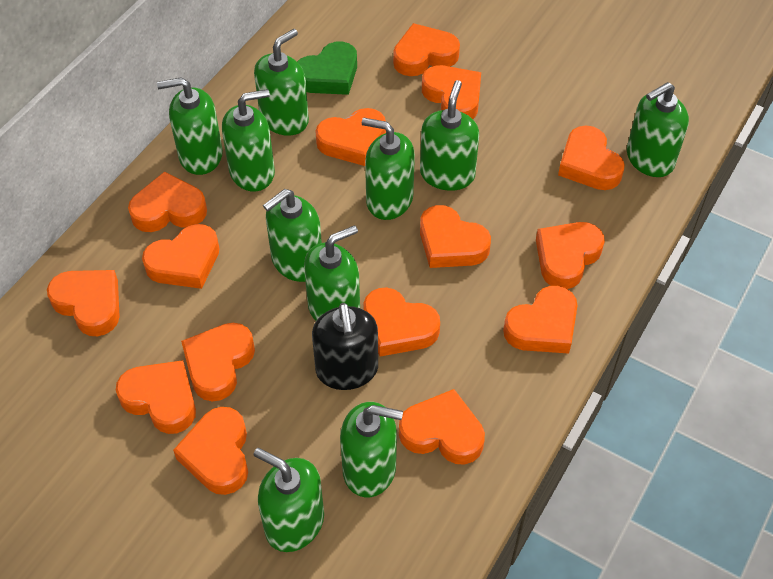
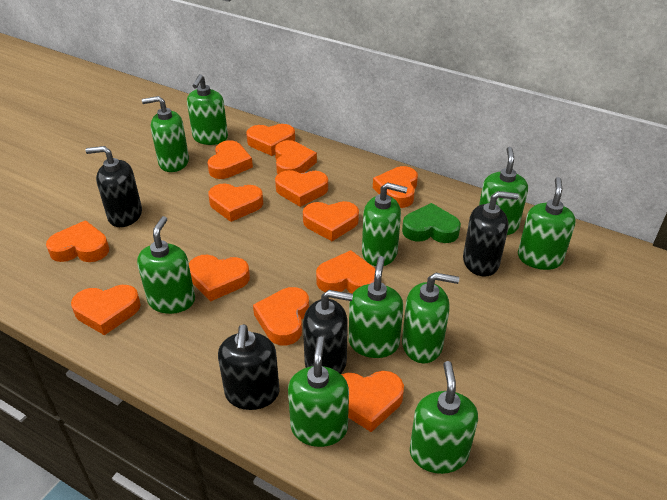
black soap dispenser: [312,303,378,390] = 1 -> [86,146,142,227] [218,324,280,410] [303,290,353,374] [463,191,519,277] = 4
orange heart: [47,270,120,336] [116,360,196,434] [128,171,207,232] [142,224,219,289] [173,407,248,495] [181,323,255,402] [315,108,386,166] [363,287,440,357] [393,23,460,76] [399,389,485,465] [420,205,491,268] [422,65,481,119] [503,286,578,354] [536,222,605,289] [558,125,625,190] = 15 -> [46,220,109,262] [71,285,141,335] [189,255,250,301] [207,140,253,179] [208,183,263,222] [246,124,295,156] [253,287,309,345] [275,140,317,174] [275,170,328,207] [303,201,359,241] [316,250,375,294] [341,371,404,432] [373,166,418,208] = 13

